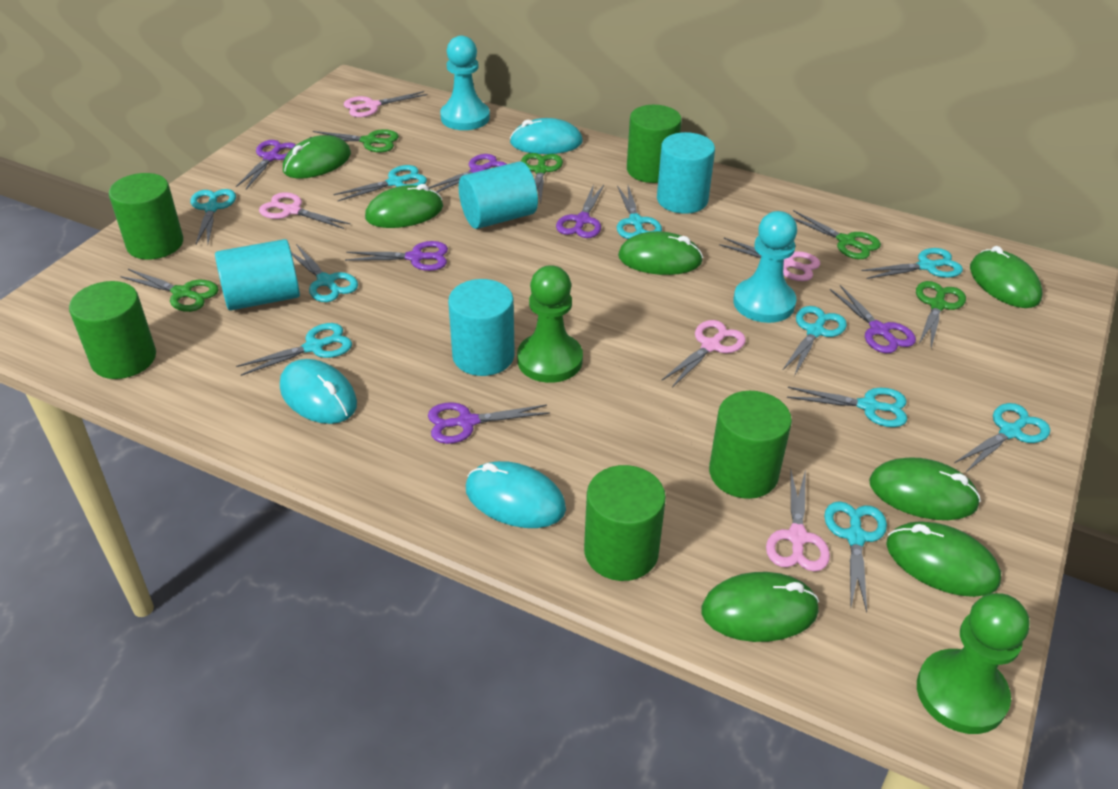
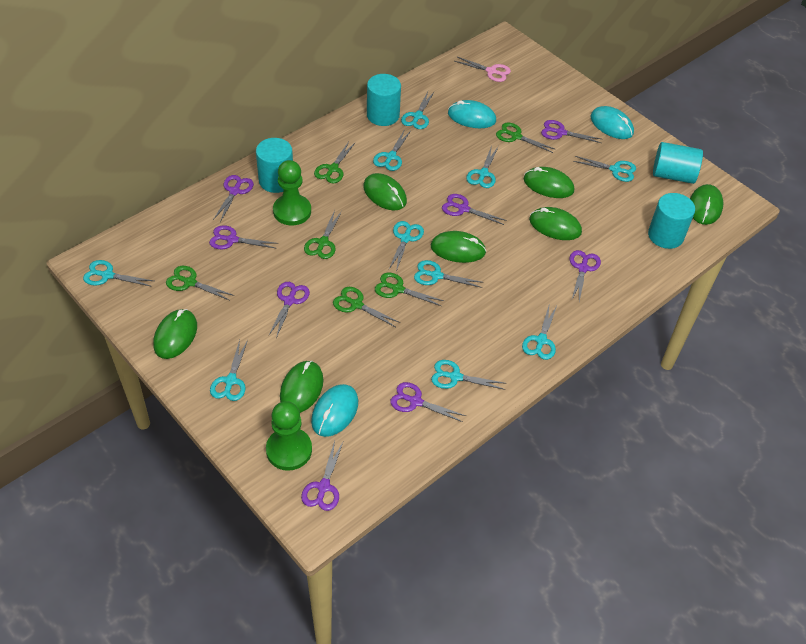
green cylinder: [69,281,156,379] [109,173,183,260] [584,465,666,581] [627,105,682,183] [709,391,792,499] = 5 -> none = 0
green scissors: [120,269,219,312] [310,129,399,152] [521,153,563,204] [793,210,881,259] [916,281,966,348] = 5 -> [166,266,234,300] [304,210,342,259] [314,142,355,183] [333,287,400,327] [375,273,444,306] [496,123,556,153] = 6
pink scissors: [259,192,350,229] [344,91,428,117] [661,320,746,387] [719,238,820,281] [766,469,830,572] = 5 -> [455,57,511,82] = 1
purple scissors: [236,140,296,189] [345,241,448,271] [428,154,507,193] [428,402,550,444] [556,184,604,238] [830,285,916,353] = 6 -> [209,225,278,249] [213,175,254,222] [268,282,310,338] [301,441,343,511] [390,382,466,422] [442,194,506,225] [541,120,601,143] [569,250,601,301] = 8
turquoise pawn: [440,36,490,130] [733,211,797,323] = 2 -> none = 0

